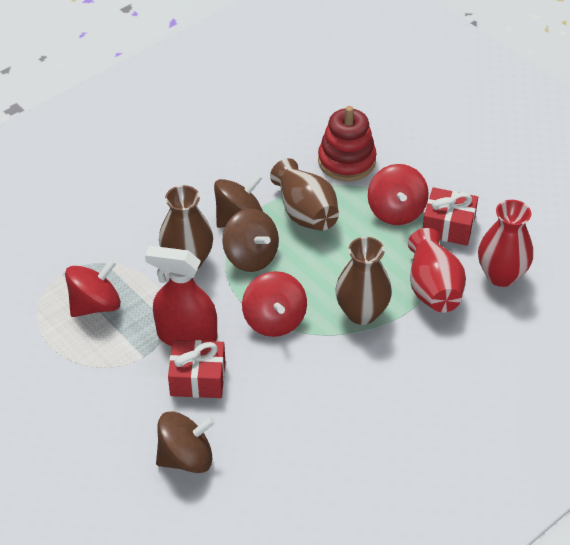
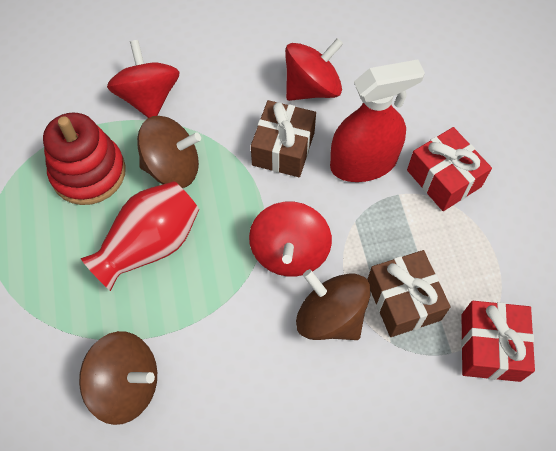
brown gift: none = 0 -> [251,100,316,177] [367,250,451,337] = 2
brown vase: [159,185,213,268] [270,158,339,231] [335,237,392,325] = 3 -> none = 0
red vase: [408,228,466,313] [478,200,533,287] = 2 -> [81,181,199,291] = 1

